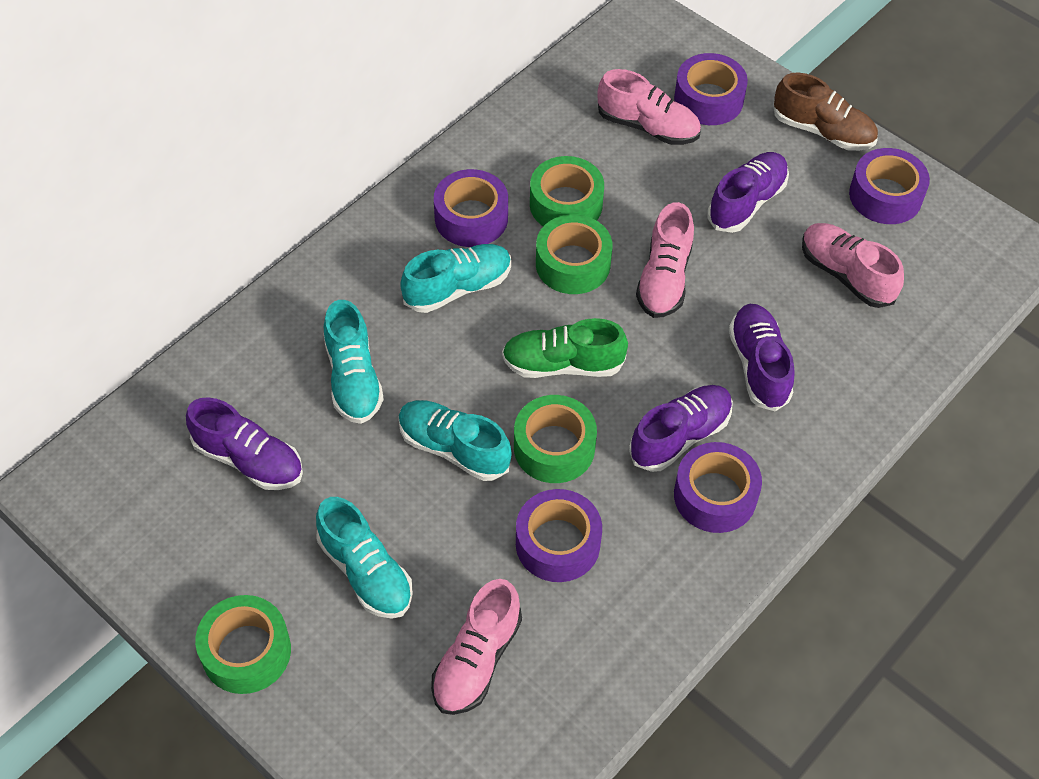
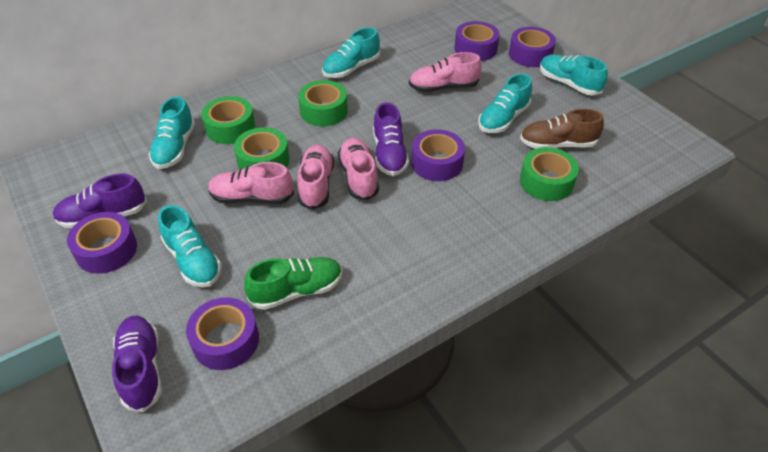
purple shoe: [186,397,303,490] [629,385,733,472] [707,152,789,233] [729,304,795,412] = 4 -> [53,174,147,229] [112,316,162,412] [373,102,409,176] = 3
turquoise shoe: [316,497,413,619] [324,300,384,424] [398,400,512,481] [400,244,511,313] = 4 -> [149,96,195,169] [158,205,222,287] [322,27,380,78] [478,74,532,133] [540,54,608,95] = 5

